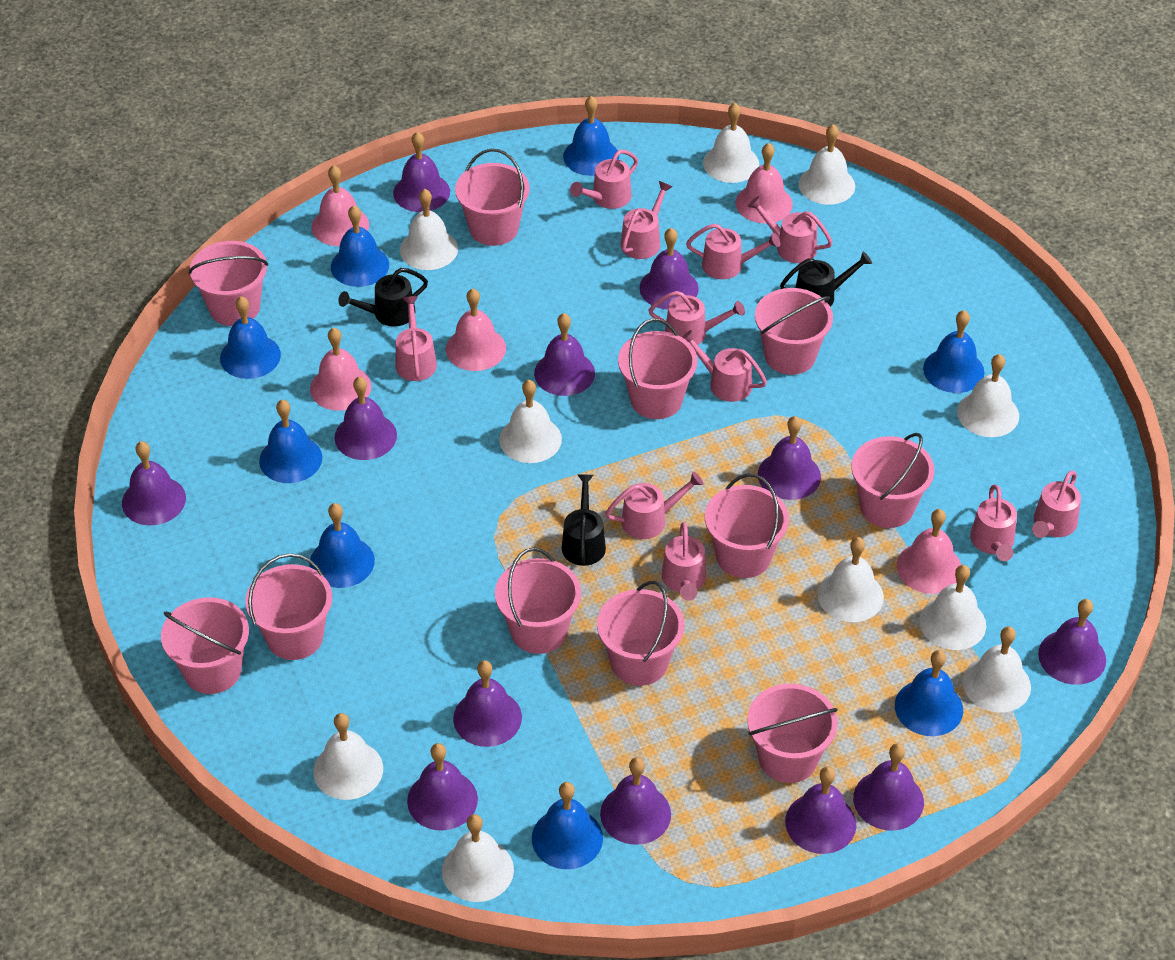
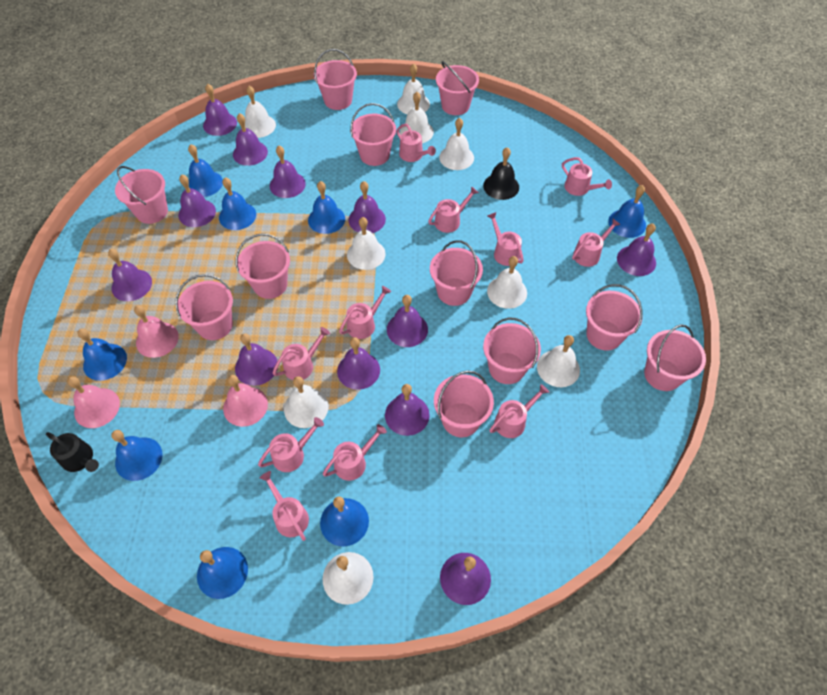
black bell: none = 0 -> [483,147,519,200] = 1
black watering can: [338,268,428,327] [562,474,606,566] [780,252,872,307] = 3 -> [46,432,99,472] = 1
pink bell: [310,328,371,411] [312,165,369,246] [446,289,506,371] [735,143,793,224] [897,509,961,594] = 5 -> [68,376,120,428] [134,305,179,358] [223,375,268,427] = 3
white bell: [313,713,383,800] [400,189,458,270] [442,814,514,902] [499,380,562,463] [703,103,759,183] [799,124,855,205] [818,537,884,622] [919,565,986,650] [957,354,1019,437] [963,626,1031,713] = 10 -> [245,86,276,138] [284,376,329,428] [323,552,374,605] [347,217,386,270] [397,63,430,114] [400,92,434,143] [439,118,474,170] [487,256,527,309] [537,335,580,387] = 9

